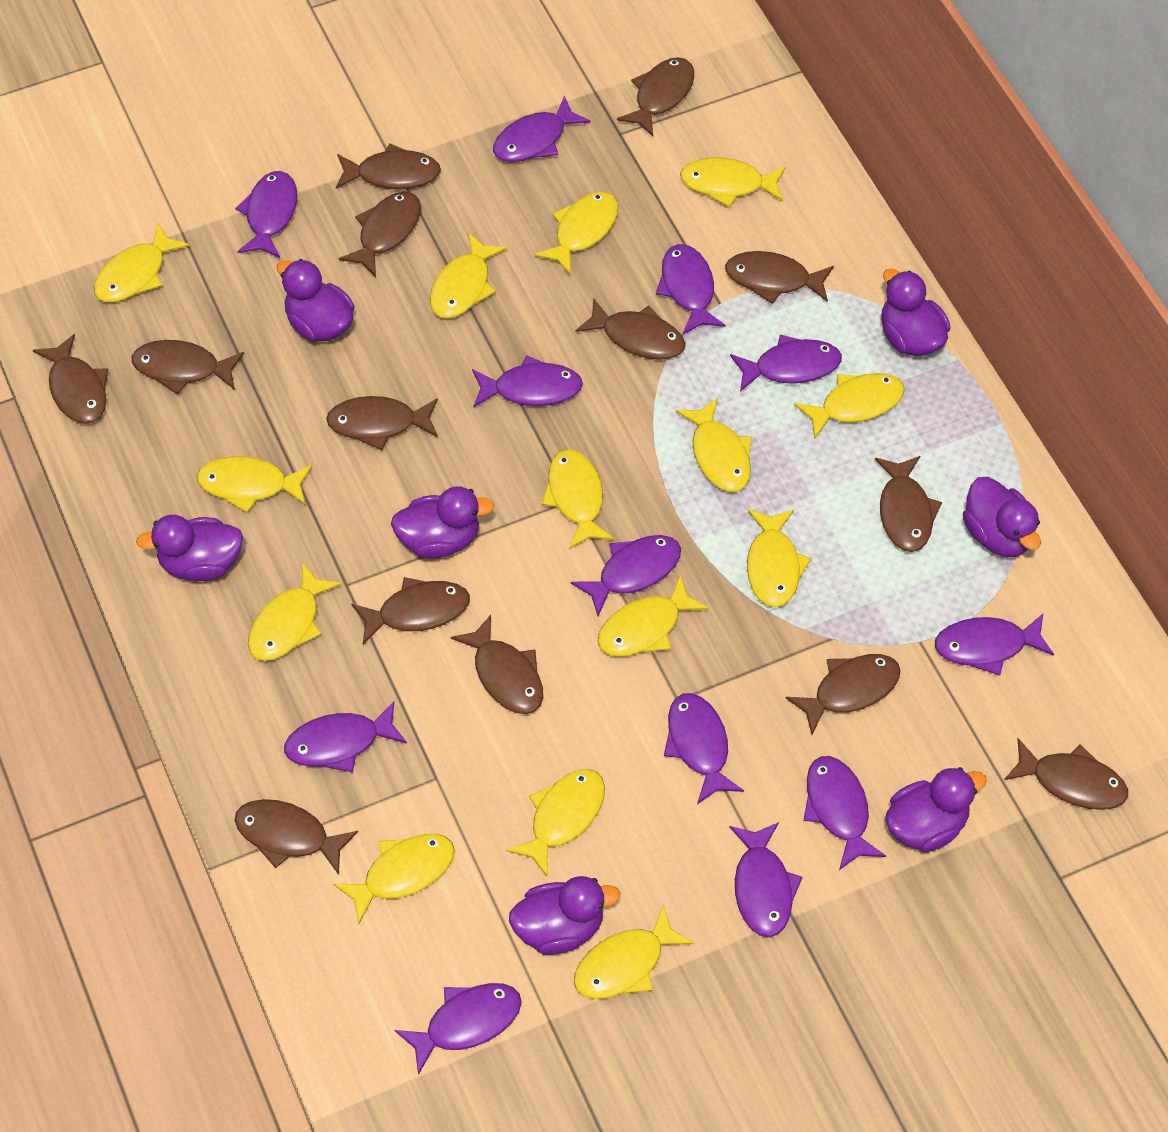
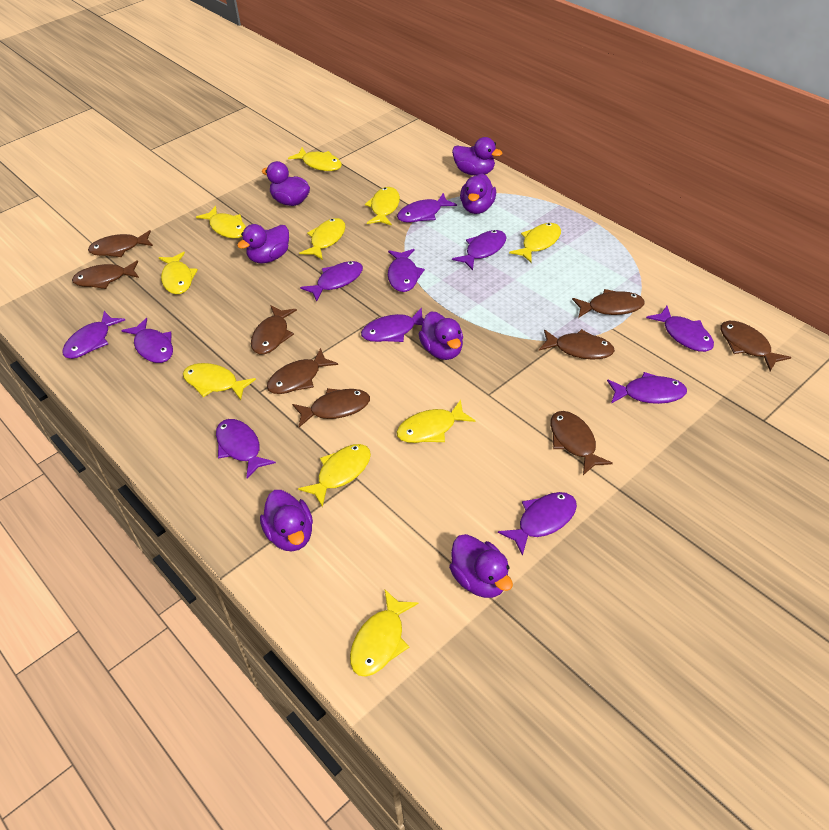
brown fish: [33,334,108,424] [132,340,244,394] [234,799,358,875] [326,396,438,450] [336,144,441,190] [339,192,421,277] [351,577,470,644] [451,615,543,714] [576,298,686,360] [617,57,694,137] [725,251,834,304] [786,654,900,734] [875,456,942,552] [1004,738,1128,810] = 14 -> [72,260,139,289] [88,230,153,257] [251,305,297,354] [267,348,338,394] [292,388,370,427] [539,329,615,360] [551,411,613,475] [572,289,645,318] [720,321,791,371] = 9
purple fish: [235,171,297,258] [284,701,407,772] [395,983,522,1075] [472,355,583,408] [493,95,591,162] [571,535,681,616] [656,244,726,334] [664,693,744,804] [729,822,803,937] [730,334,842,392] [803,756,886,870] [935,614,1054,675] = 12 -> [62,311,125,359] [121,318,173,363] [216,419,276,478] [300,261,363,302] [361,308,424,342] [388,249,425,292] [397,193,457,223] [452,230,507,270] [498,492,577,556] [607,372,687,404] [646,306,714,352] = 11
yellow fish: [94,224,190,302] [197,456,312,513] [248,562,342,661] [333,834,455,923] [430,233,507,319] [506,769,605,877] [534,191,618,274] [541,450,614,549] [574,904,694,999] [598,575,709,657] [676,398,752,492] [680,158,786,207] [747,509,811,608] [794,373,905,439] = 14 -> [159,252,198,294] [183,363,256,400] [196,206,246,238] [288,147,342,171] [298,444,371,507] [299,218,345,260] [350,590,418,677] [365,187,400,225] [396,400,475,443] [509,223,561,263] = 10

